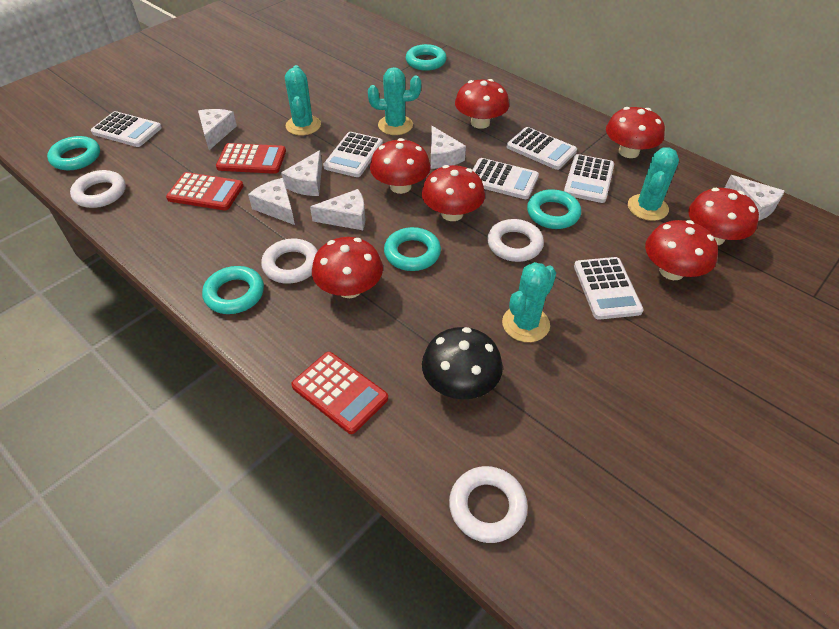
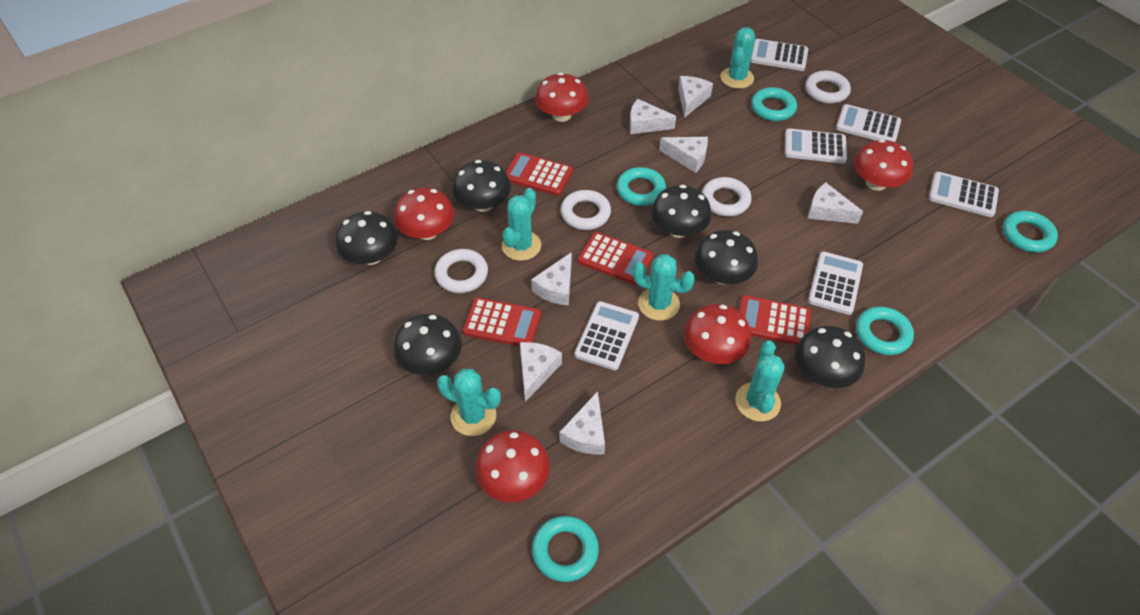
black mushroom: [422,327,503,399] = 1 -> [336,211,398,265] [393,314,462,375] [452,160,511,212] [651,185,712,238] [695,230,758,284] [795,326,865,388] = 6
red calculator: [166,172,243,210] [216,143,286,174] [291,352,388,434] = 3 -> [463,297,541,346] [506,152,573,196] [578,232,654,285] [739,295,811,345] = 4
red mushroom: [312,237,383,298] [370,138,431,194] [422,165,485,221] [455,79,509,129] [606,107,665,158] [645,220,718,280] [688,188,759,245] = 7 -> [394,187,454,240] [475,430,550,502] [535,72,589,122] [684,304,751,364] [854,139,913,191] = 5
turquoise cactus: [285,65,321,136] [368,67,421,135] [502,262,556,342] [628,148,679,221] = 4 -> [437,369,501,436] [502,188,541,261] [632,254,695,321] [721,27,755,89] [735,341,785,421] = 5
white cheese: [198,109,237,150] [248,178,295,225] [281,150,322,196] [310,189,365,230] [431,126,466,169] [725,175,785,221] = 6 -> [520,342,562,402] [531,252,572,305] [559,391,605,455] [629,99,676,134] [659,137,708,173] [678,76,713,118] [808,182,863,224] = 7

